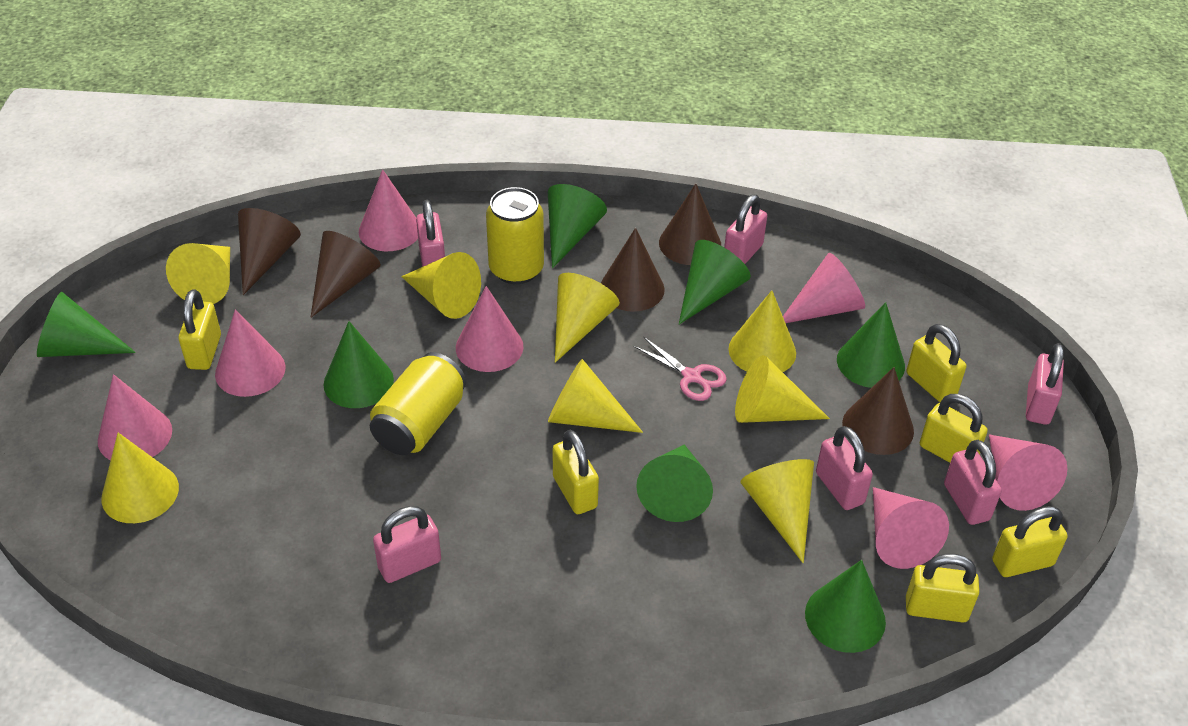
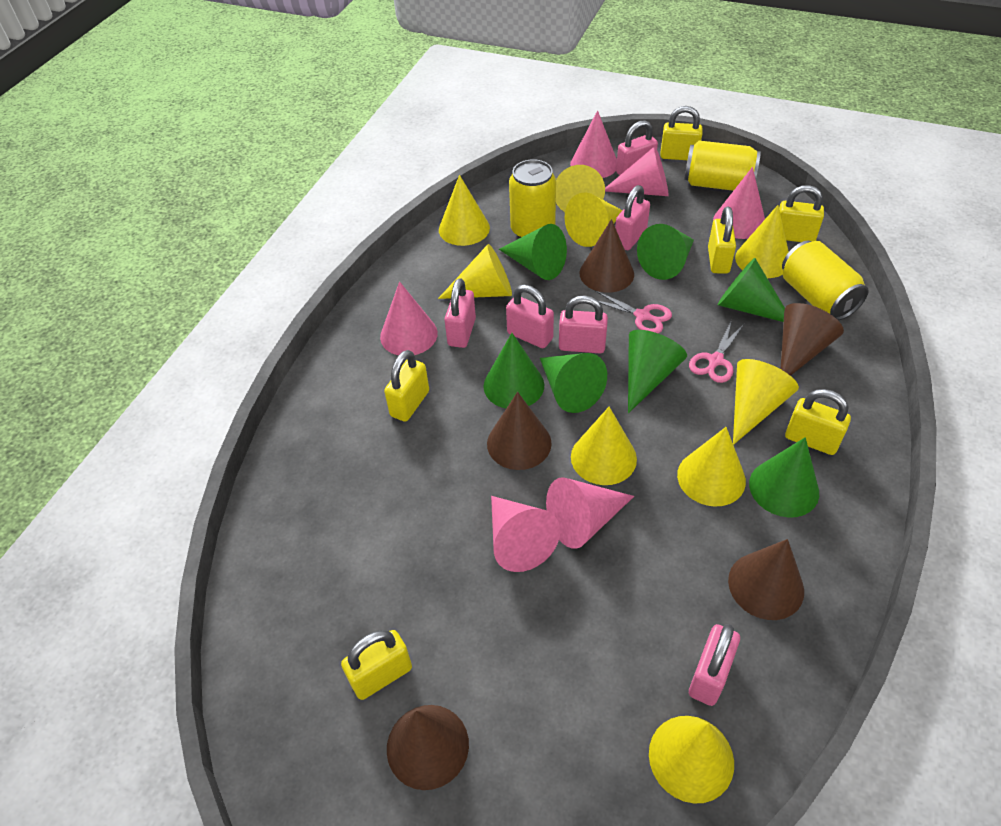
pink cone: [98,374,172,460] [215,309,286,397] [359,169,418,251] [456,286,523,372] [783,253,865,323] [873,487,949,569] [989,435,1068,511] = 7 -> [380,281,438,355] [491,496,560,572] [546,477,634,549] [570,110,617,178] [605,146,669,196] [713,167,765,239] = 6
pink scissors: [634,337,727,401] = 1 -> [595,290,672,333] [689,320,745,383] = 2
yellow can: [370,352,466,455] [486,187,544,284] = 2 -> [509,159,556,238] [684,141,761,191] [782,240,869,320] = 3
yellow cone: [101,433,179,523] [166,243,230,304] [401,252,481,319] [548,359,643,433] [555,273,620,363] [729,290,796,372] [735,355,830,423] [741,459,814,563] = 8 -> [438,244,512,299] [439,175,490,246] [556,165,605,212] [564,193,623,247] [571,407,637,485] [649,716,734,804] [677,427,746,507] [733,359,799,445] [735,205,789,278] = 9

